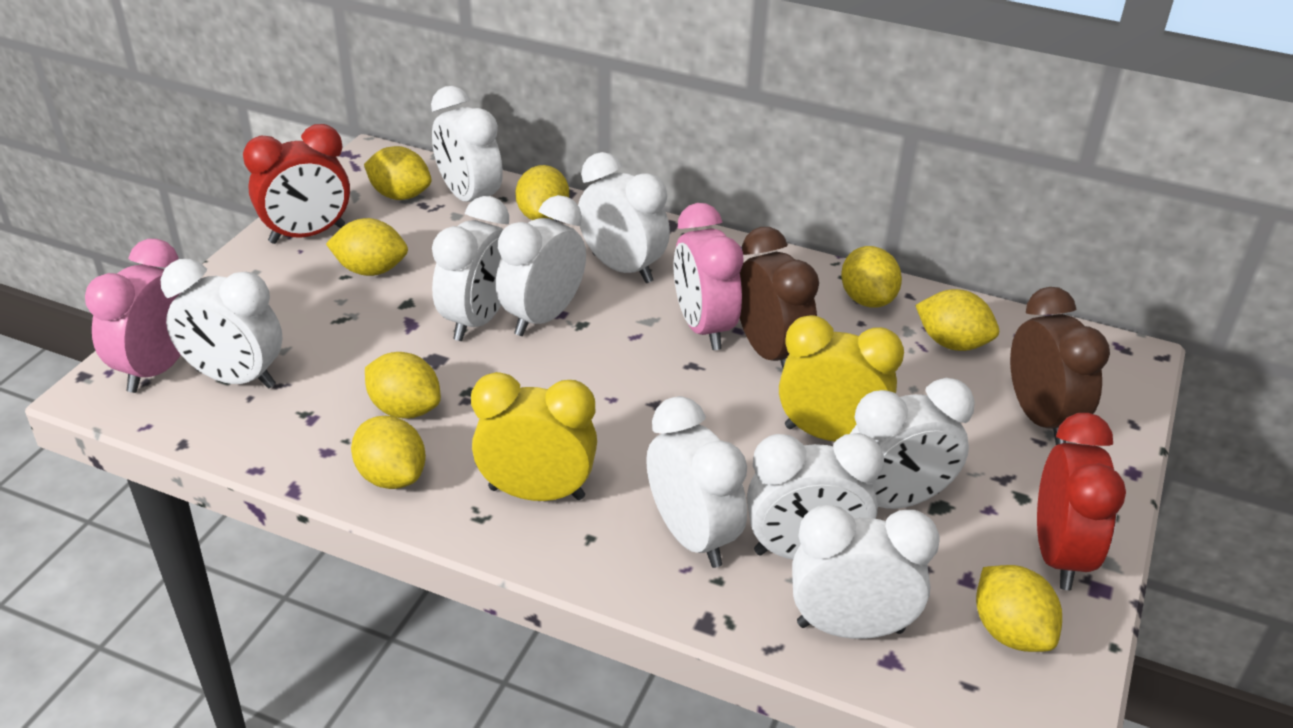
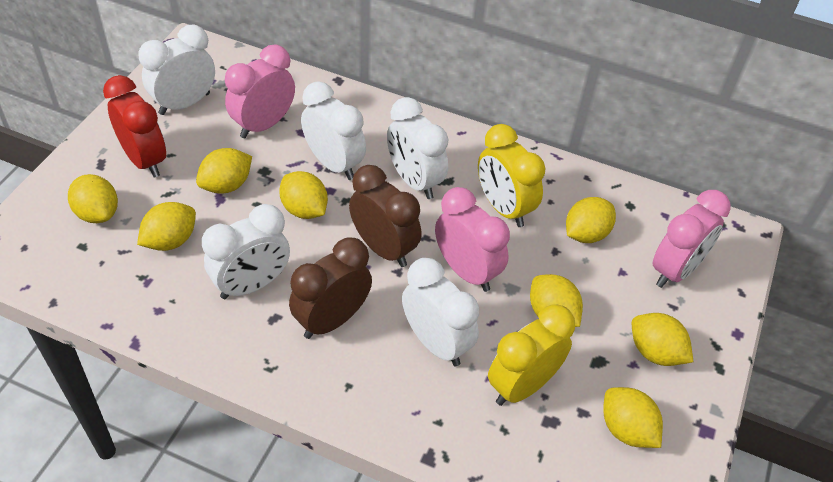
pink clock: [85,239,181,393] [674,203,744,350] = 2 -> [225,44,295,138] [435,187,510,292] [653,190,731,288] = 3
red clock: [243,124,350,244] [1037,413,1126,590] = 2 -> [103,75,166,178] = 1
white clock: [161,259,283,389] [431,86,503,202] [432,196,509,341] [496,195,586,336] [578,152,670,283] [646,396,747,568] [747,433,884,560] [792,505,940,639] [850,378,975,509] = 9 -> [138,25,215,115] [202,204,290,299] [301,81,366,180] [387,97,448,199] [402,258,479,366] = 5

